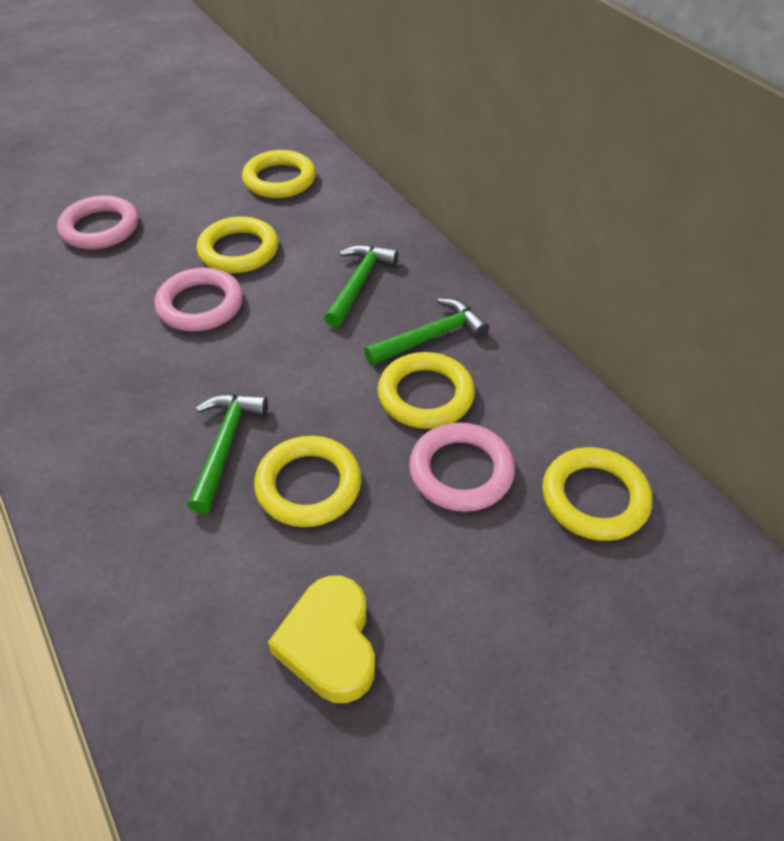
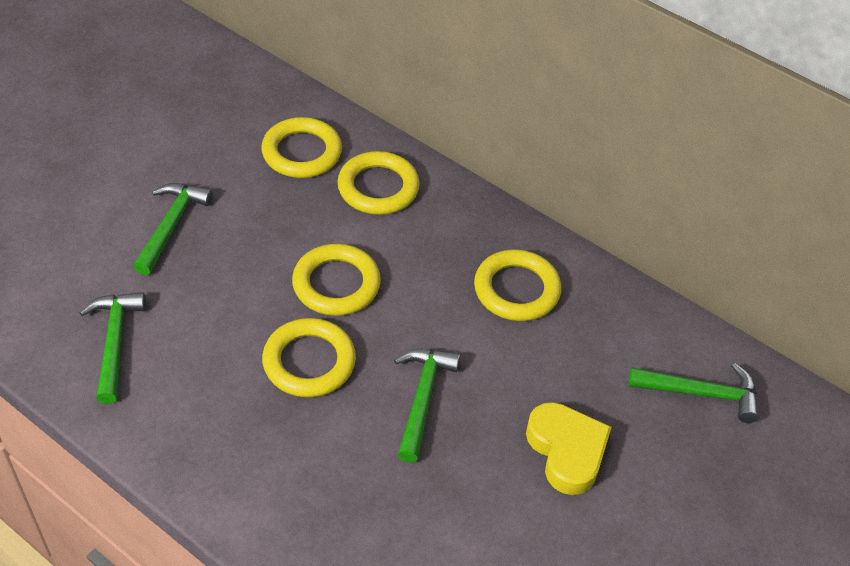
green hammer: [188,394,268,514] [324,244,398,328] [364,298,489,365] = 3 -> [80,292,146,404] [133,183,213,275] [394,349,460,463] [628,363,759,423] = 4
pink ring: [57,195,138,249] [154,268,243,331] [409,422,515,512] = 3 -> none = 0

